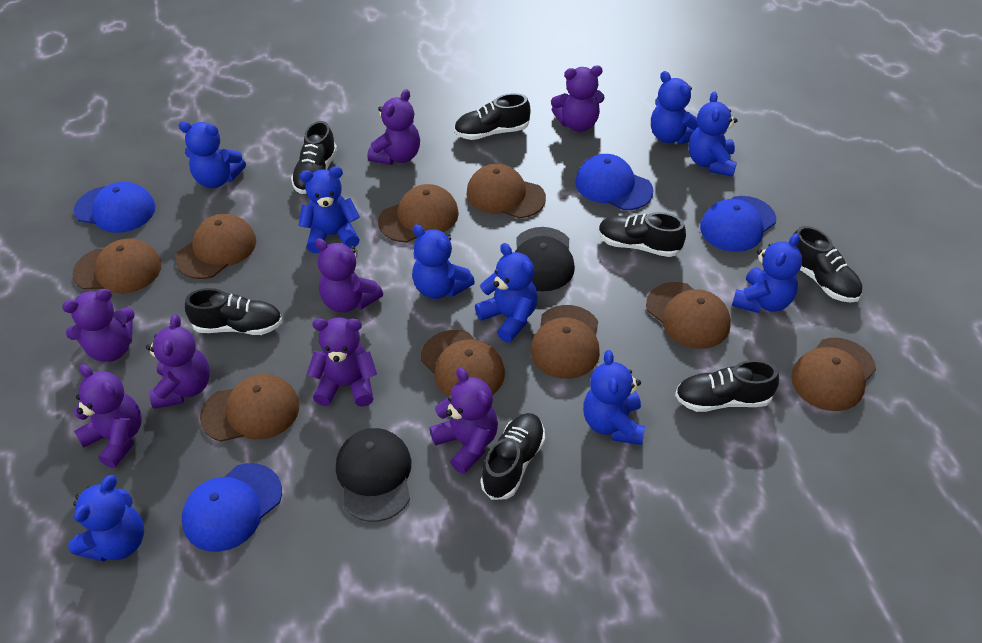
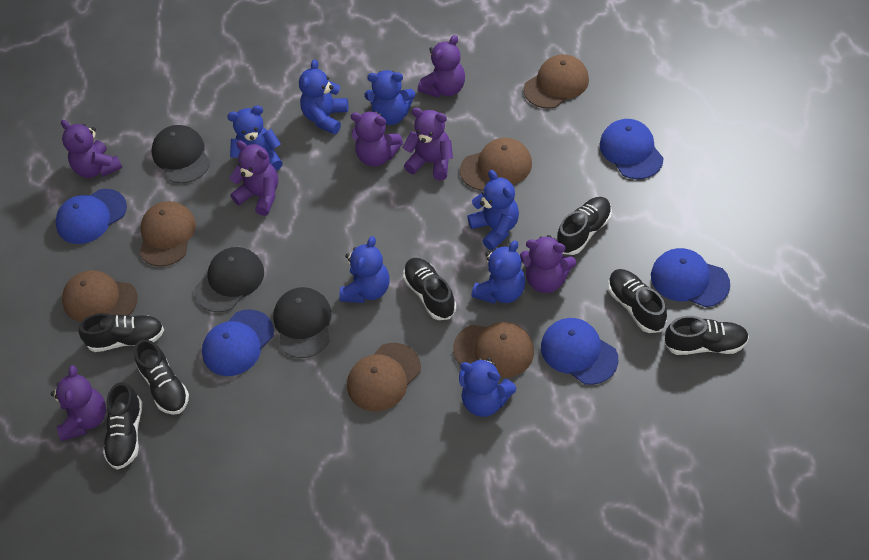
black cap: [336,428,411,522] [515,227,575,291] = 2 -> [152,125,211,183] [195,247,264,312] [273,287,332,358] = 3
blue cap: [74,182,156,233] [182,463,282,552] [575,154,654,210] [700,196,776,252] = 4 -> [55,189,127,244] [202,309,274,376] [541,318,618,385] [600,119,664,179] [651,248,730,307] = 5
blue teddy bear: [68,475,144,561] [179,121,246,188] [298,166,360,253] [412,224,475,299] [475,243,538,342] [583,350,645,445] [651,71,699,144] [689,91,738,177] [732,233,802,313] = 9 -> [227,105,283,171] [299,59,348,134] [339,236,390,303] [365,70,415,125] [459,358,517,417] [467,170,519,250] [471,241,526,304] = 7
brown cap: [72,238,162,294] [175,214,256,279] [200,374,299,442] [378,184,459,242] [421,330,505,397] [467,164,546,219] [531,305,600,379] [646,282,731,349] [791,338,876,411] = 9 -> [62,270,138,322] [140,201,196,267] [347,343,421,411] [453,322,534,378] [460,138,532,191] [524,54,589,109] = 6
purple teddy bear: [62,289,135,362] [73,364,142,468] [146,314,210,409] [307,317,377,407] [315,238,383,313] [368,89,420,165] [429,367,498,474] [551,65,605,132] = 8 -> [50,365,106,441] [61,120,122,178] [229,141,278,216] [351,111,403,167] [402,108,453,180] [418,35,465,97] [520,235,576,293] = 7

